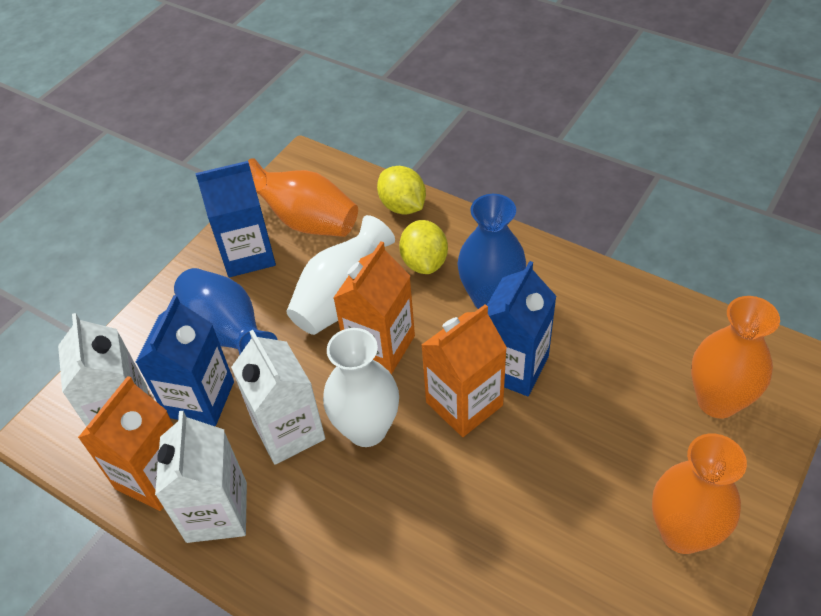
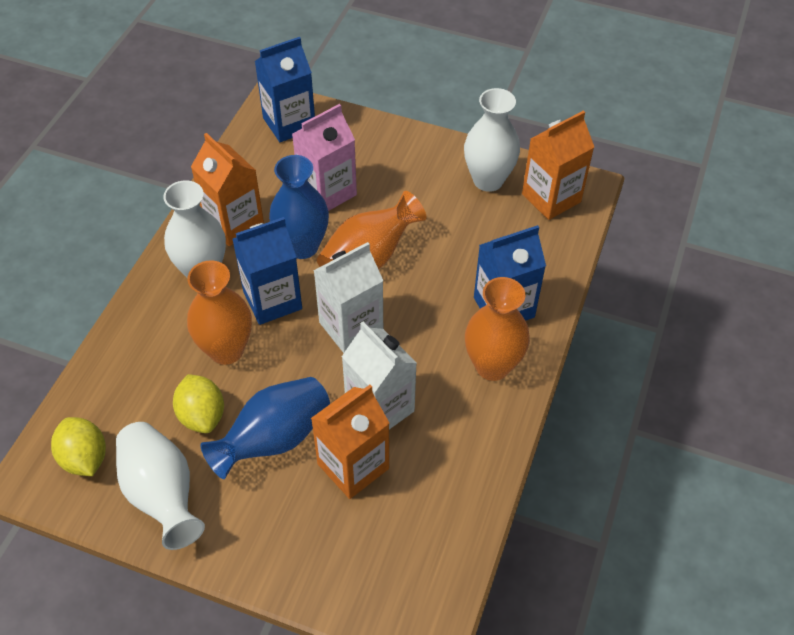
pink carton: none = 0 -> [292,104,357,211] = 1
white carton: [58,313,148,427] [155,411,247,543] [231,330,325,465] = 3 -> [313,242,383,353] [342,322,417,429] = 2
white vase: [286,215,395,335] [323,328,399,447] = 2 -> [116,422,205,550] [163,180,226,278] [464,88,520,192] = 3

